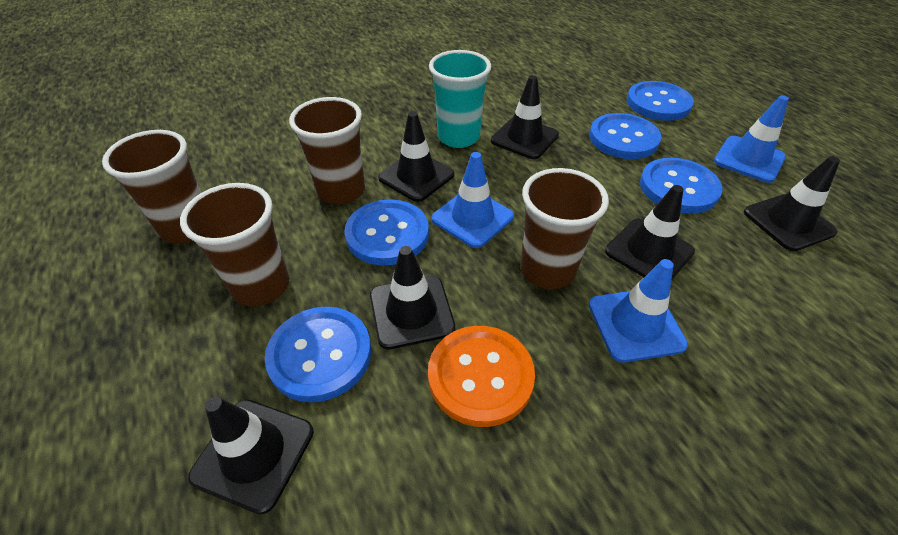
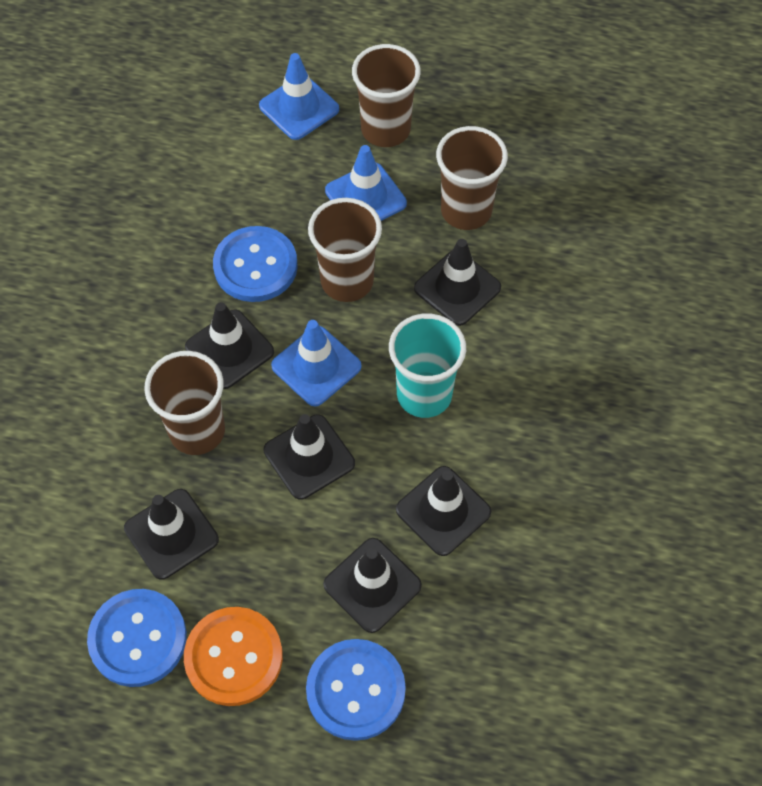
blue button: [265,307,371,402] [344,199,429,266] [589,113,661,159] [627,81,694,121] [640,158,722,214] = 5 -> [87,589,187,687] [213,226,298,302] [306,639,406,741] = 3

